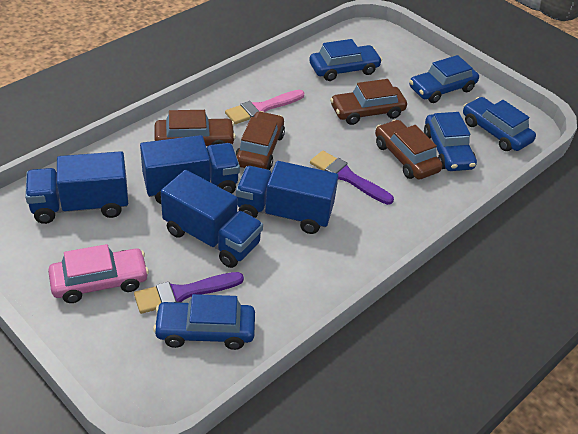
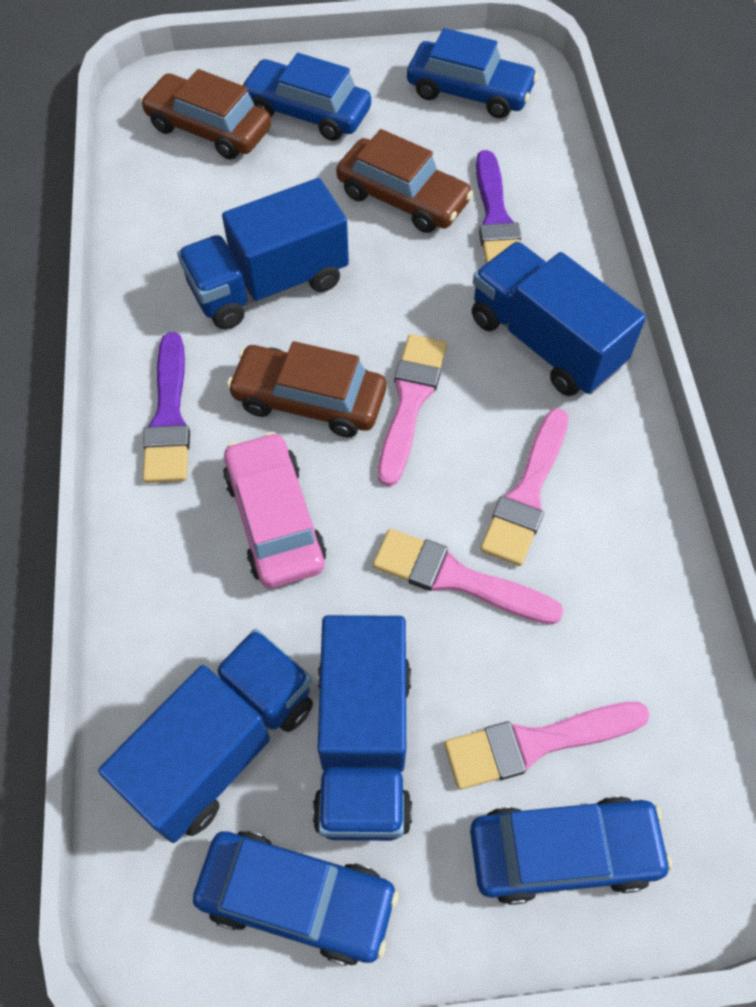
blue car: [153,294,255,350] [309,39,382,81] [409,55,479,103] [424,112,477,171] [463,97,536,151] = 5 -> [193,831,399,966] [240,53,371,141] [407,28,538,118] [470,796,672,905] = 4
brown car: [155,110,236,146] [235,111,285,170] [330,79,407,125] [375,120,443,179] = 4 -> [140,69,271,160] [227,341,386,437] [336,129,473,233] = 3
pink brush: [225,90,304,124] = 1 -> [373,529,563,625] [378,334,447,487] [444,702,650,790] [480,408,569,566] = 4

